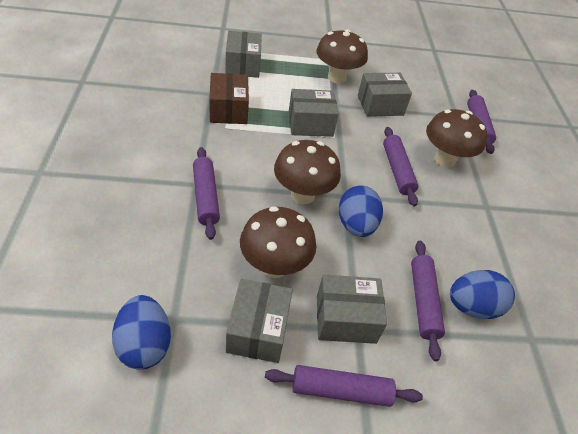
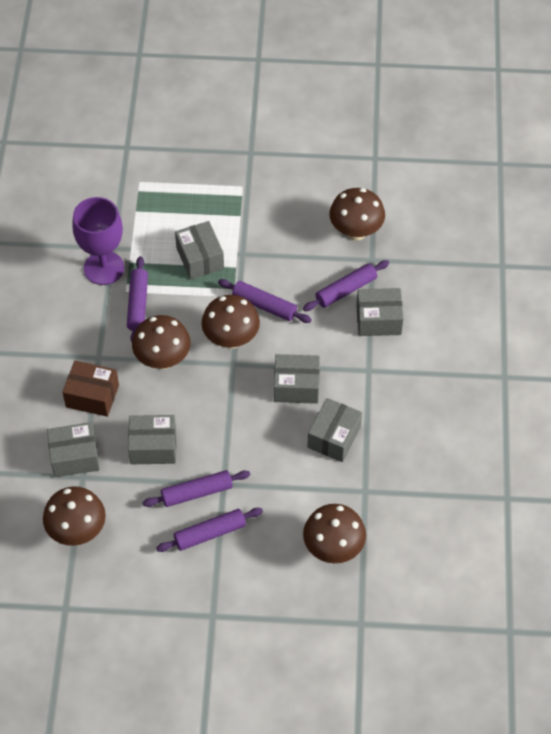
blue egg: [112,295,171,370] [339,186,383,237] [450,270,515,319] = 3 -> none = 0
brown mushroom: [240,206,316,278] [274,140,341,204] [316,30,368,84] [426,109,487,168] = 4 -> [43,486,106,546] [132,315,191,369] [201,295,260,349] [303,504,366,563] [329,188,385,241] = 5
grey box: [225,31,262,78] [226,279,293,363] [289,89,339,137] [317,274,387,344] [358,73,412,117] = 5 -> [47,422,100,477] [128,415,176,464] [175,221,224,280] [274,354,320,404] [307,398,362,462] [356,288,404,336] = 6
purple goblet: none = 0 -> [72,197,124,285] = 1

